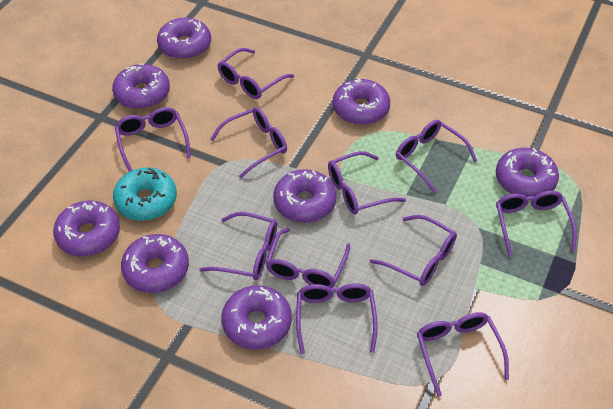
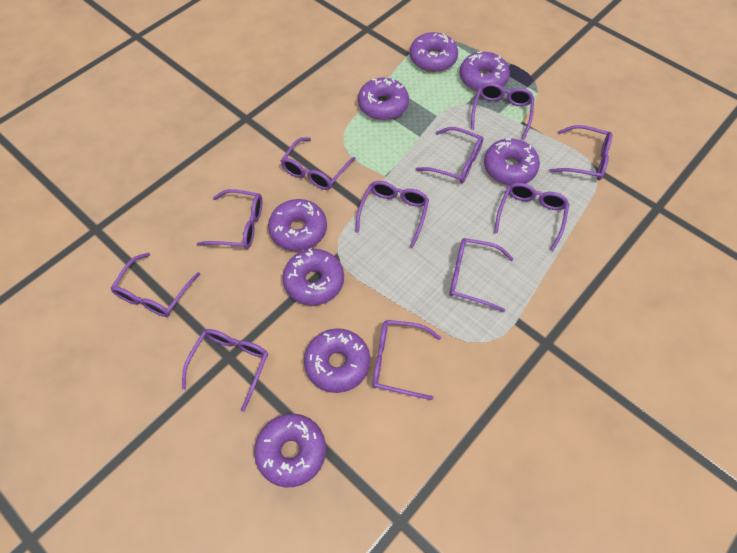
turquoise donut: [113,168,177,221] = 1 -> none = 0

